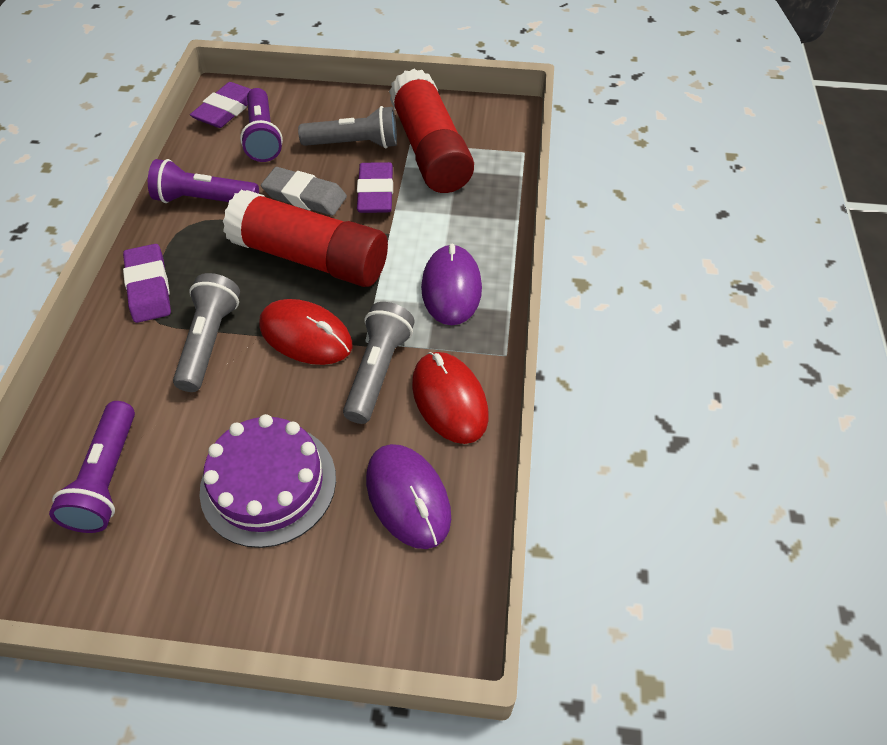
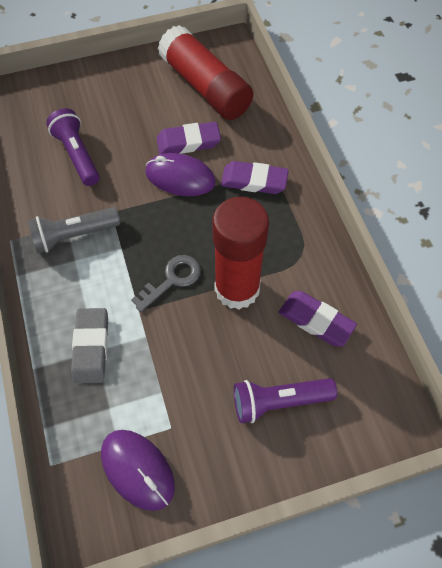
grey flashlight: [173,273,240,392] [298,106,397,149] [343,302,415,424] = 3 -> [27,207,120,254] = 1
grey key: none = 0 -> [131,255,201,312] = 1
purple cake: [200,414,336,548] = 1 -> none = 0
purple flashlight: [49,401,135,533] [148,159,259,203] [240,88,283,162] = 3 -> [46,108,100,186] [234,378,337,423] = 2
red mouse: [259,299,352,365] [412,352,489,444] = 2 -> none = 0

